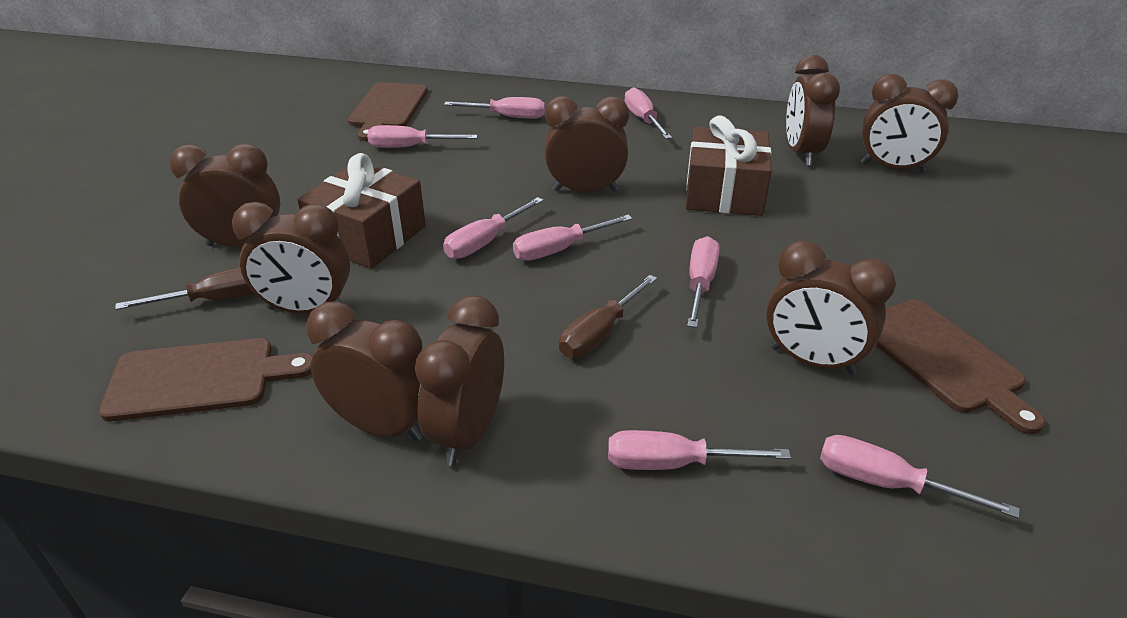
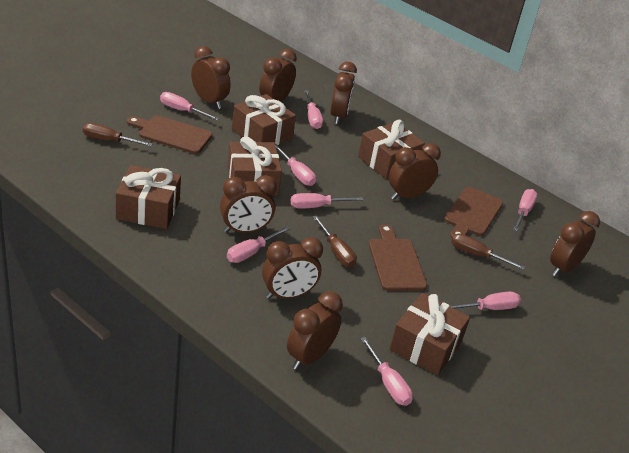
brown gift: [298,153,426,269] [685,115,772,216] = 2 -> [116,165,181,229] [227,136,282,196] [232,94,296,145] [358,120,425,179] [390,293,470,375] = 5
brown screwdriver: [115,267,254,310] [559,275,657,358] = 2 -> [83,123,153,146] [312,215,357,268] [451,233,525,270] = 3

